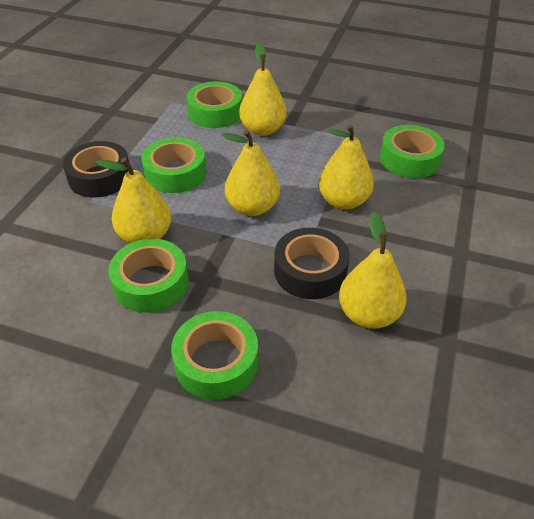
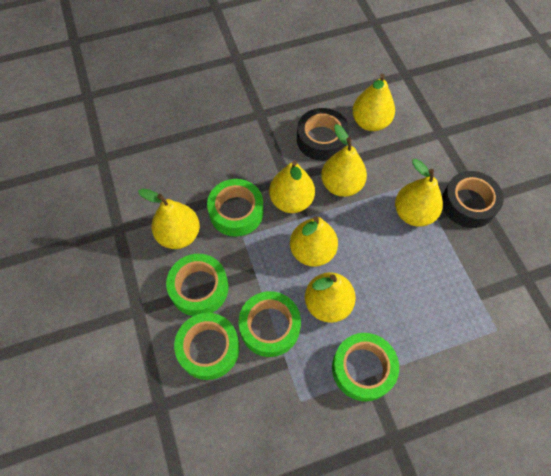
yellow pear: [96,157,171,243] [222,130,280,216] [239,43,286,136] [319,124,374,209] [339,212,407,329] = 5 -> [138,189,200,249] [269,160,315,213] [290,216,338,267] [305,272,356,323] [321,124,367,197] [352,74,395,131] [395,159,443,227] = 7

